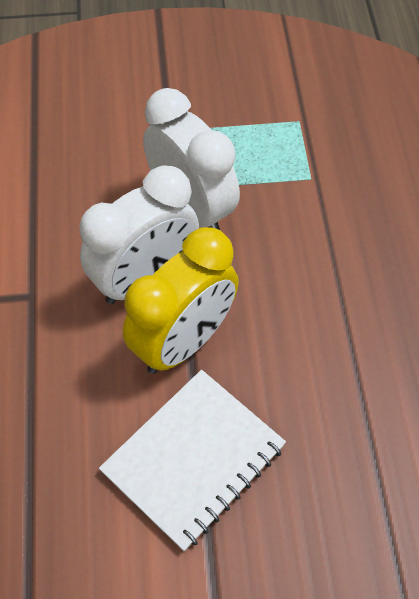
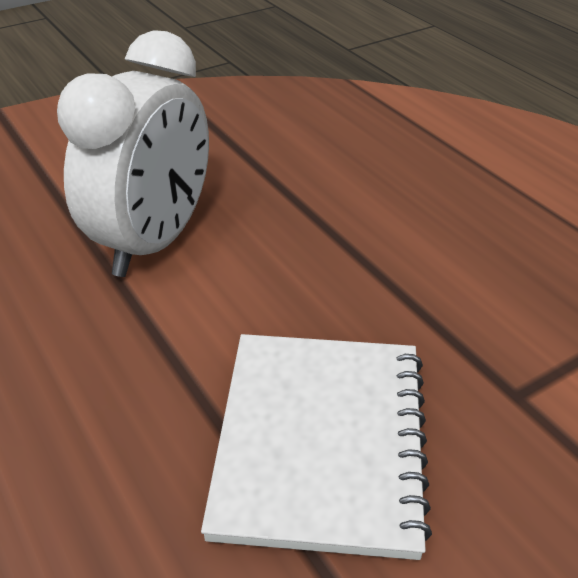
white clock: [79,165,199,305] [143,88,240,230] = 2 -> [57,30,209,277] = 1
yellow clock: [123,227,239,374] = 1 -> none = 0

